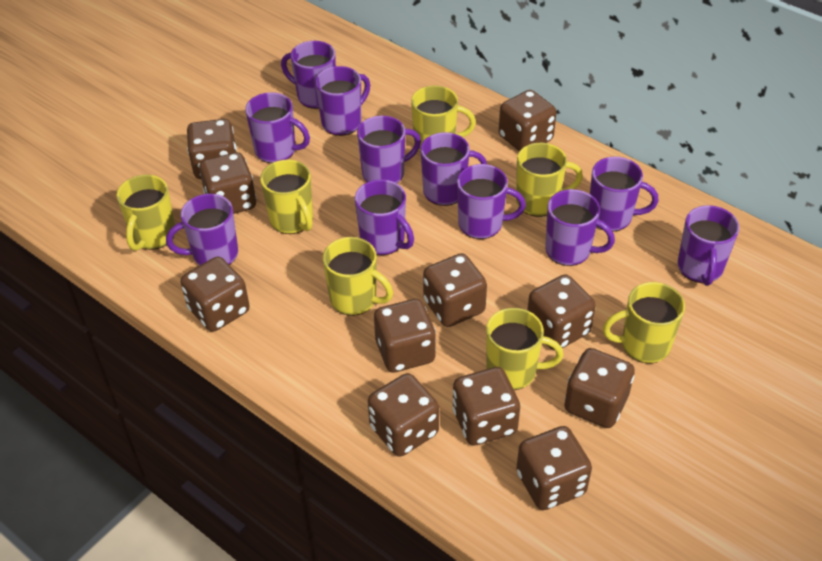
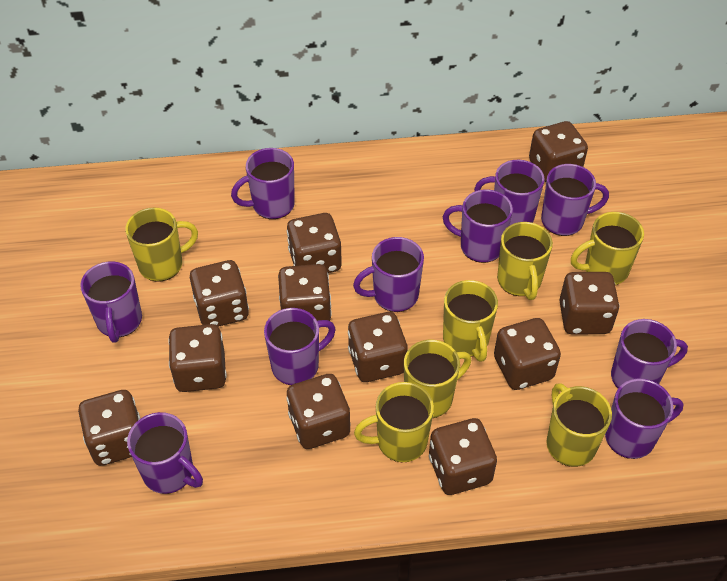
purple mug: [166,194,238,266] [245,92,310,163] [281,41,336,109] [315,66,370,136] [355,179,414,255] [357,116,421,183] [420,132,487,206] [457,164,526,239] [545,189,615,266] [590,157,658,232] [678,205,739,286] = 11 -> [80,261,142,343] [127,412,203,494] [231,148,295,219] [264,308,336,385] [353,237,424,312] [443,189,513,263] [474,160,545,226] [541,164,609,236] [605,379,683,459] [611,319,688,388] = 10

